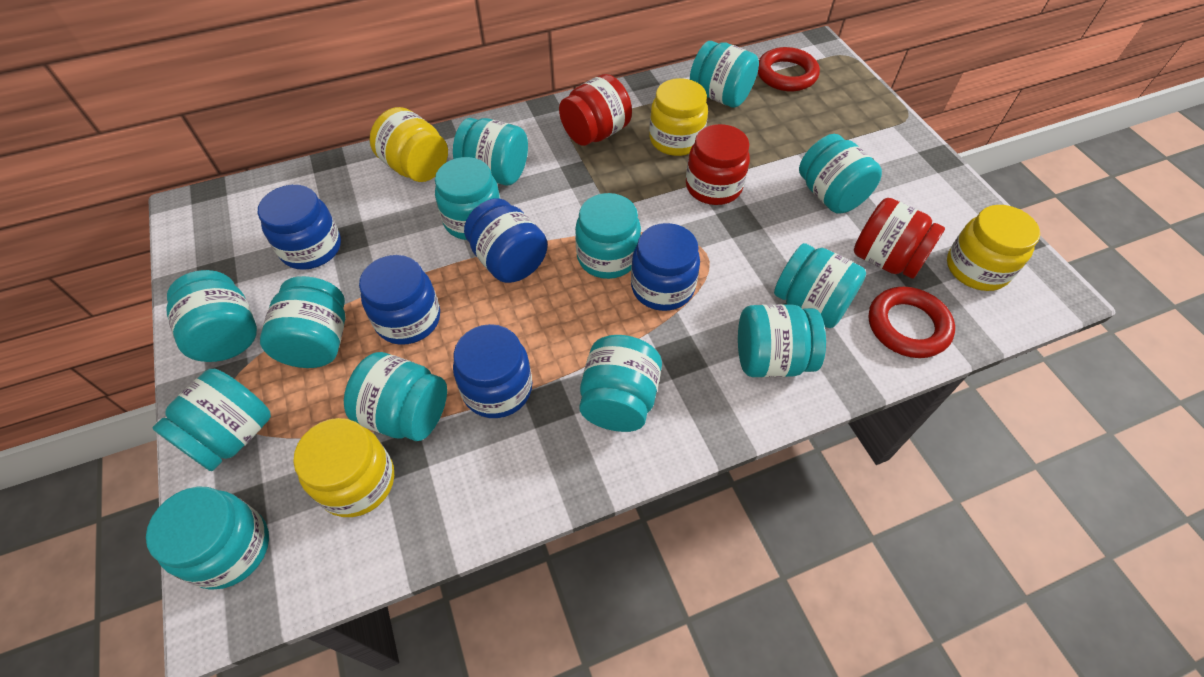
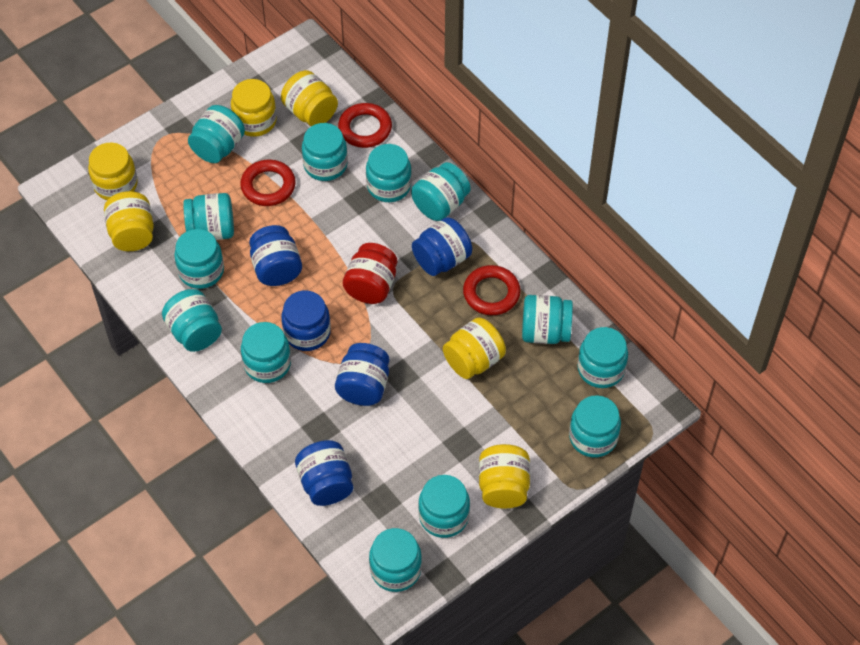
red jar: [559,74,632,146] [686,124,750,205] [854,198,945,279] = 3 -> [343,243,397,304] = 1
red ring: [758,47,820,91] [868,287,955,358] = 2 -> [240,160,295,206] [338,103,392,148] [463,265,521,315] = 3
yellow jar: [293,418,394,517] [370,107,448,182] [649,78,708,156] [947,205,1040,291] = 4 -> [88,143,138,200] [104,191,154,251] [231,79,277,137] [281,70,338,126] [443,317,506,379] [479,444,530,508] = 6

